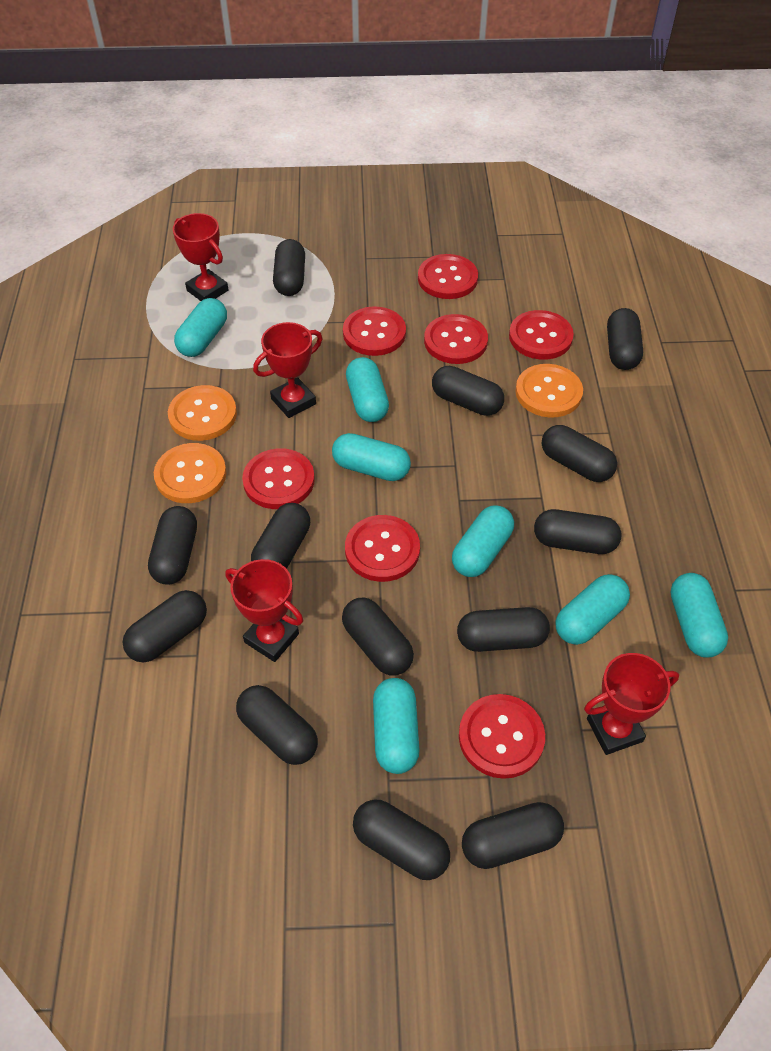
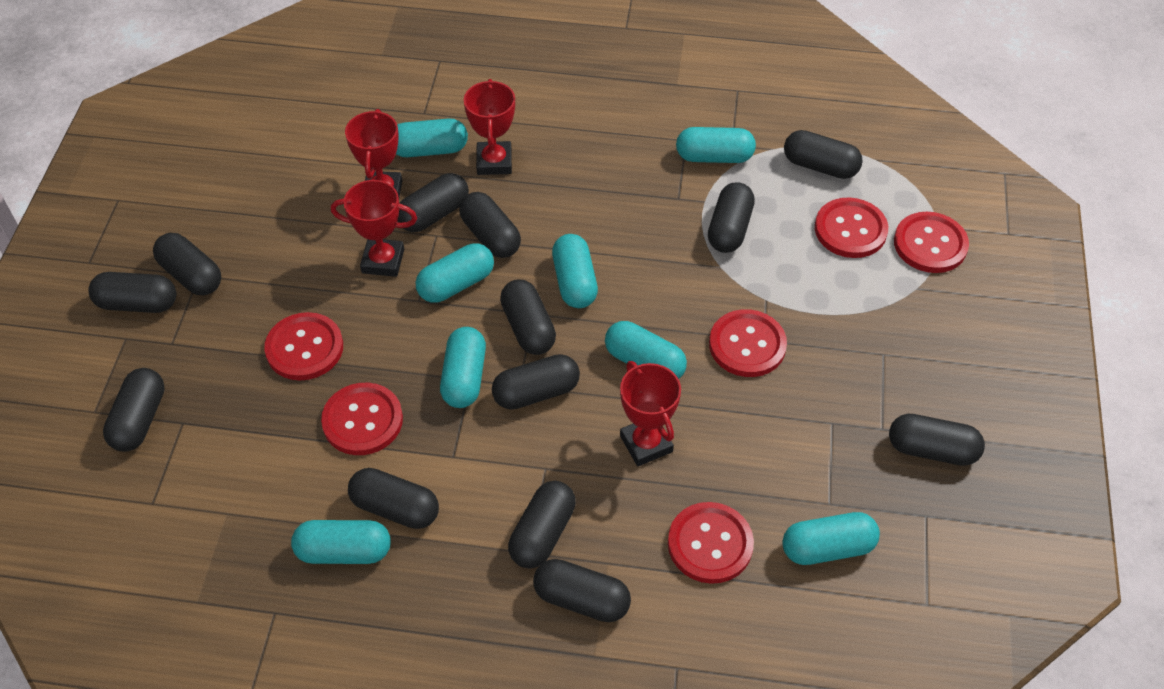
orange button: [154,443,227,503] [168,385,237,441] [515,364,583,418] = 3 -> none = 0
red button: [242,448,315,509] [343,306,406,356] [345,515,420,582] [418,254,478,299] [424,314,488,364] [459,694,545,779] [509,310,574,360] = 7 -> [264,312,343,381] [321,383,403,455] [668,502,754,584] [709,309,787,377] [815,197,888,258] [894,212,969,273] = 6
turquoise capsule: [174,298,227,357] [332,433,411,481] [346,357,389,422] [373,678,420,774] [452,505,514,577] [555,574,630,645] [671,573,728,658] = 7 -> [291,520,391,564] [396,118,468,157] [416,243,494,303] [440,327,486,408] [552,234,598,308] [605,321,687,379] [676,127,756,163] [782,512,880,565] = 8

